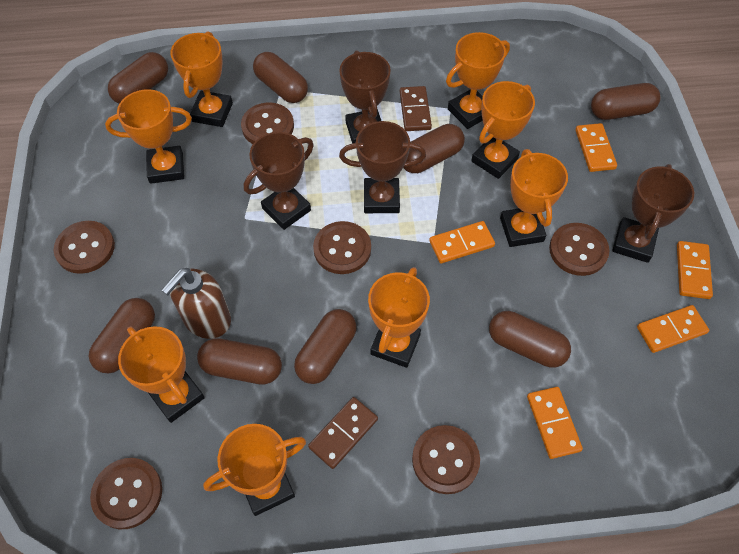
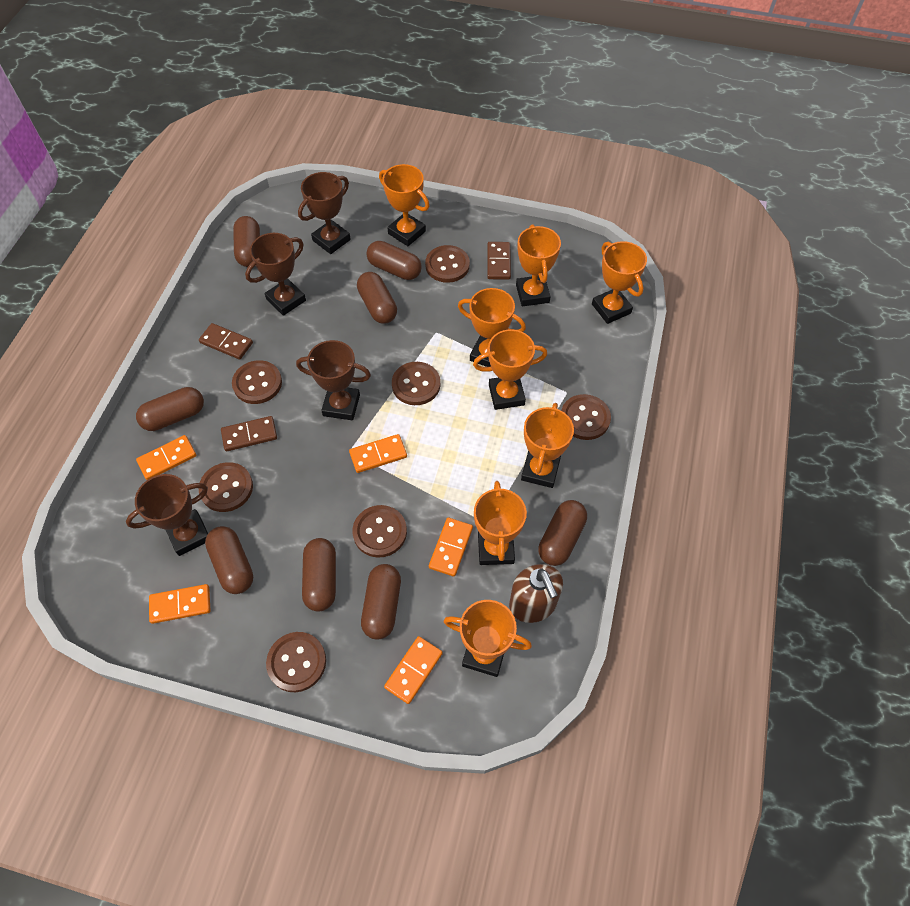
brown button: [54,221,115,274] [90,458,162,529] [241,102,294,144] [313,221,371,274] [412,425,480,494] [549,223,609,276] = 6 -> [199,462,253,512] [232,360,282,404] [266,632,326,692] [352,505,407,558] [392,362,440,405] [425,245,470,283] [561,394,611,440] = 7
brown domino: [308,397,378,469] [400,86,432,131] = 2 -> [199,323,253,360] [221,416,277,451] [487,242,511,280] = 3

